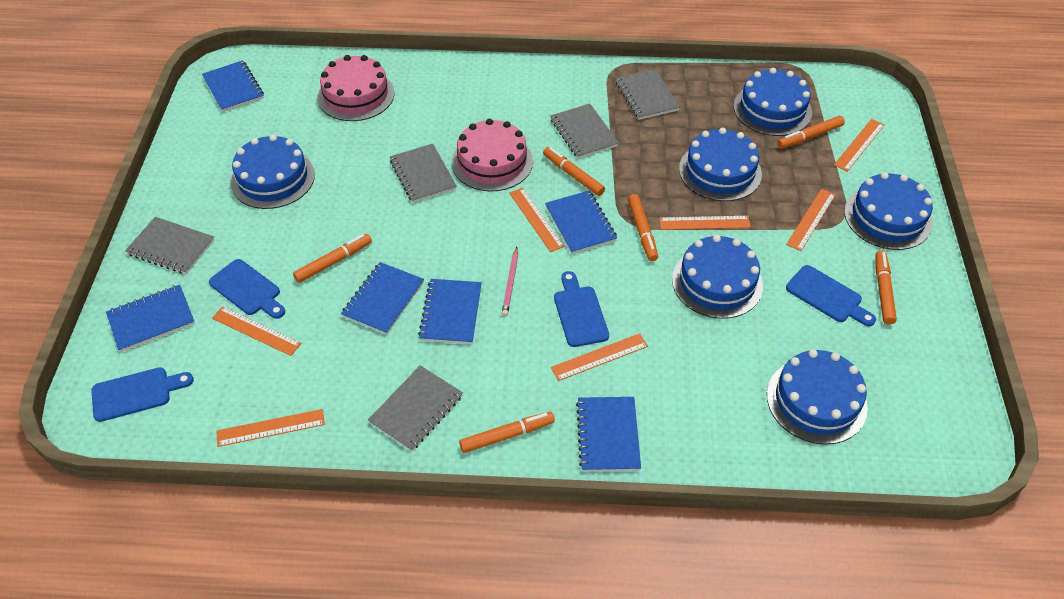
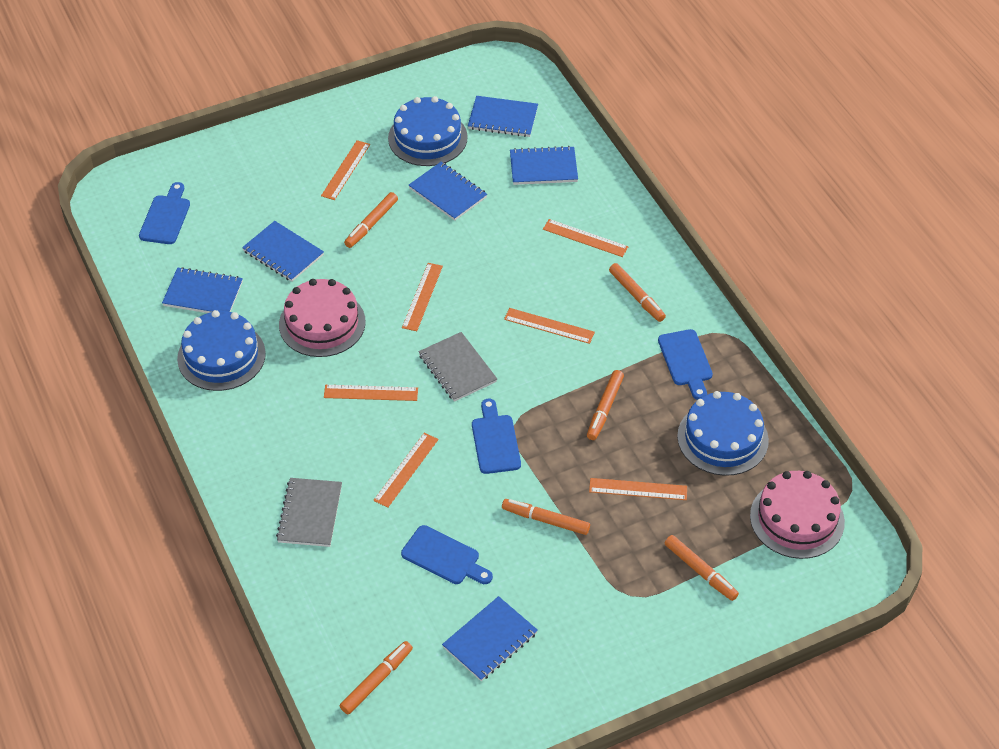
blue cake: [231,135,315,209] [672,235,763,319] [679,128,762,201] [734,68,812,136] [767,349,868,445] [844,172,933,250] = 6 -> [177,310,266,391] [388,96,468,166] [677,391,769,476] = 3
grey notebook: [125,217,214,274] [368,365,463,451] [390,144,457,203] [550,104,619,159] [616,69,680,120] = 5 -> [276,478,342,547] [419,332,497,402] = 2
pink pencil: [502,247,518,316] = 1 -> none = 0

